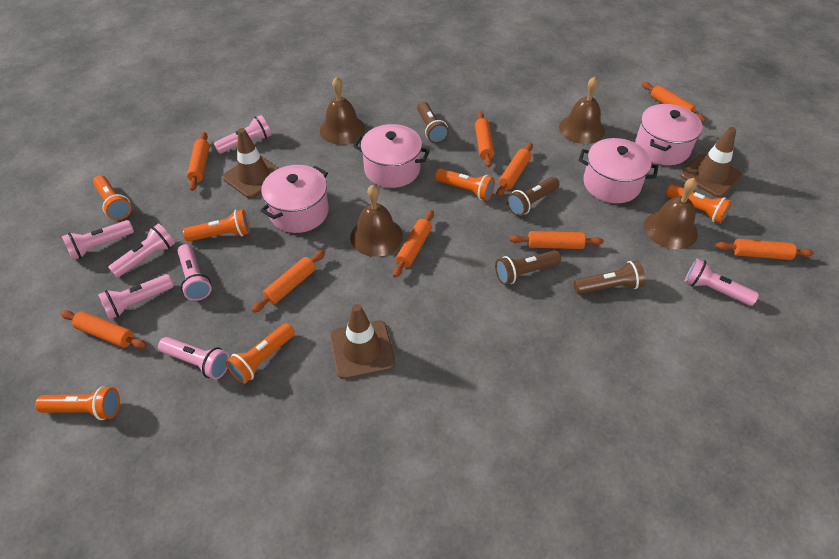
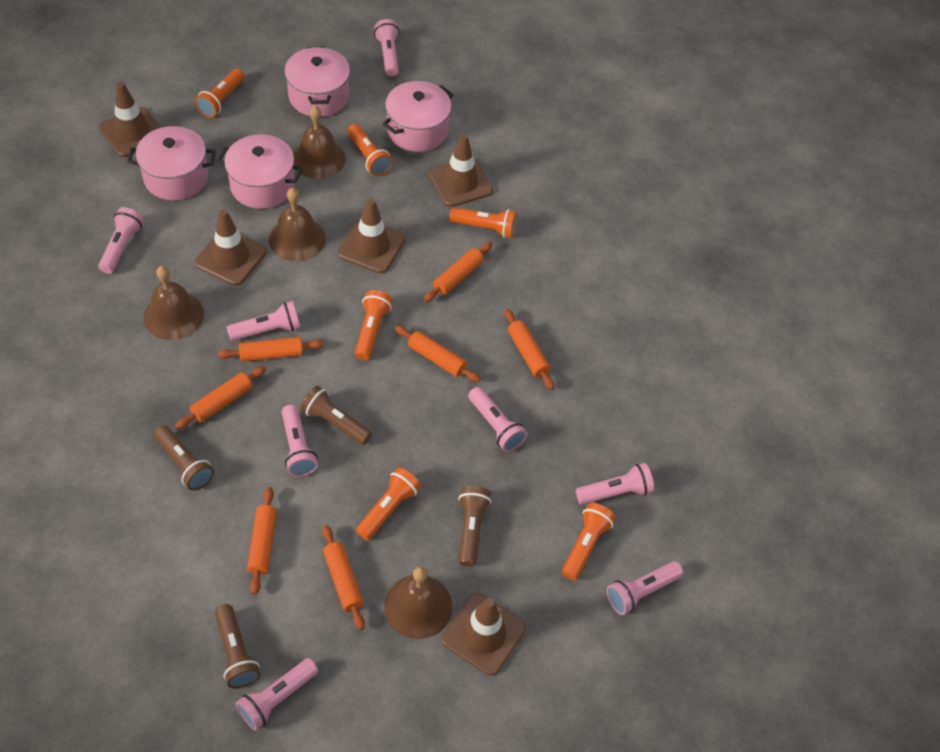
brown traffic cone: [223,128,279,199] [330,304,395,379] [680,127,742,198] = 3 -> [99,82,161,157] [195,209,267,286] [337,198,406,274] [429,134,493,207] [441,593,526,676] = 5
orange rolling pin: [60,310,147,349] [187,132,210,191] [251,250,325,313] [393,210,434,278] [475,112,494,167] [496,143,533,197] [510,231,604,249] [642,82,706,122] [715,239,814,260] = 9 -> [175,366,266,429] [217,337,324,362] [247,487,277,595] [322,525,365,630] [395,326,481,383] [423,242,492,302] [504,309,554,390] = 7
pink flashlight: [62,220,134,260] [98,274,174,319] [108,223,175,278] [158,337,230,379] [177,244,212,301] [214,115,271,154] [685,258,759,306] = 7 -> [98,207,144,274] [227,301,300,341] [236,658,318,731] [282,405,318,477] [374,19,399,77] [468,387,527,452] [576,463,654,505] [607,561,683,615] = 8

